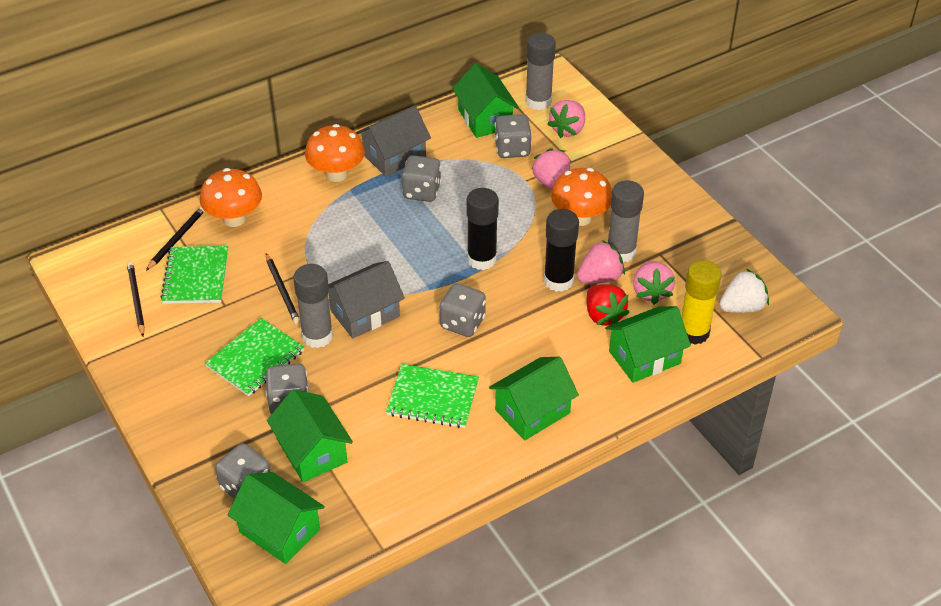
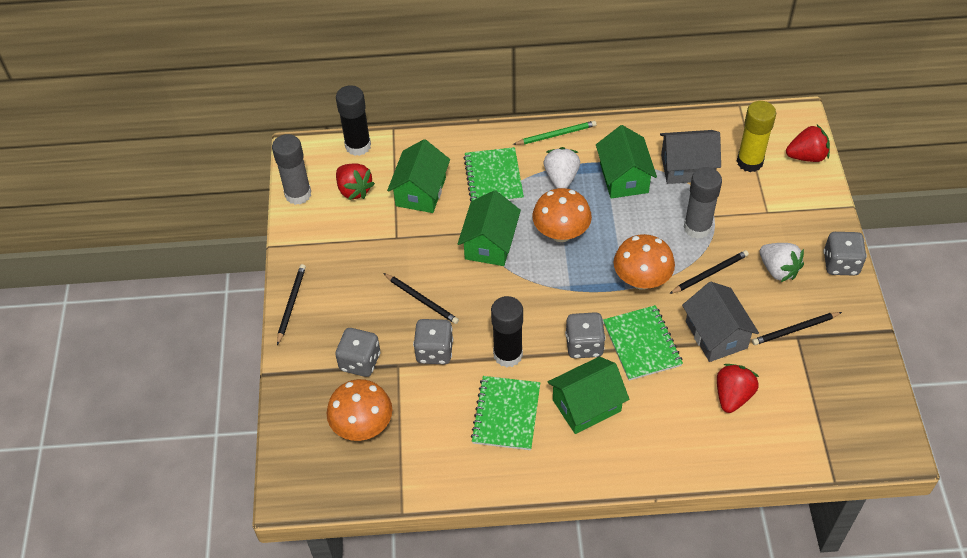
black pencil: [127,262,145,336] [146,207,205,271] [266,253,300,324] = 3 -> [277,264,306,345] [383,273,459,324] [669,250,749,294] [752,312,842,345] = 4
green house: [228,472,325,564] [267,389,353,482] [452,63,519,138] [489,357,579,440] [605,306,691,383] = 5 -> [387,139,450,213] [458,190,521,266] [547,356,629,434] [596,125,657,199] = 4
green pencil: none = 0 -> [513,121,597,145] = 1
grey dice: [215,443,270,499] [266,364,309,414] [402,155,441,202] [439,283,486,337] [494,114,532,158] = 5 -> [335,328,380,377] [413,319,453,364] [565,312,606,358] [823,232,867,276] = 4
grey glue stick: [293,264,333,348] [525,33,556,110] [608,180,644,262] = 3 -> [272,134,311,205] [684,167,722,239] = 2
pink strawberry: [532,148,570,190] [548,100,585,138] [577,240,625,283] [633,261,675,305] = 4 -> none = 0
red strawberry: [586,284,629,326] = 1 -> [336,163,375,200] [717,364,759,413] [786,125,830,162] = 3
white strawberry: [719,269,769,313] = 1 -> [544,147,580,189] [760,243,804,282] = 2

